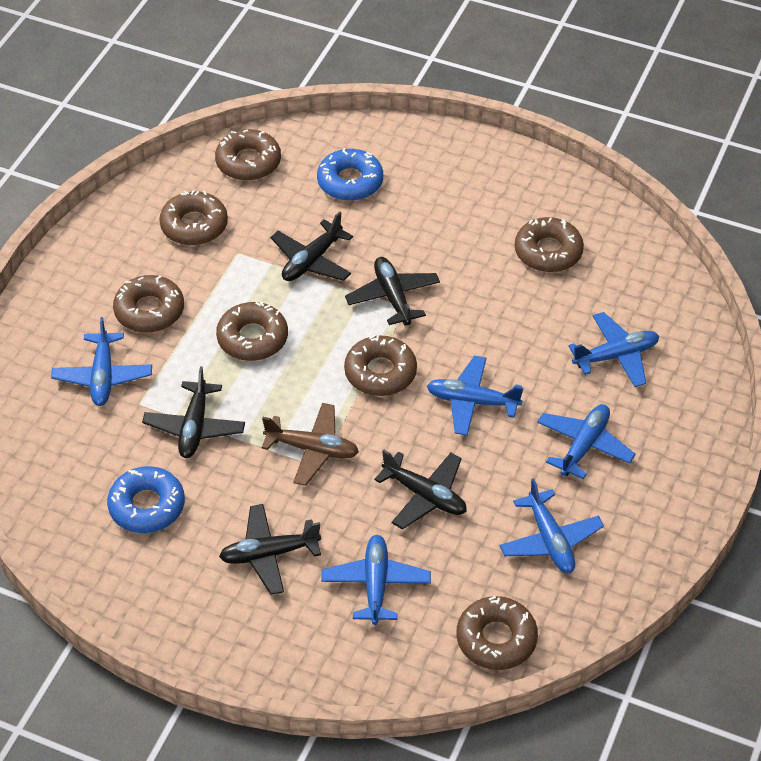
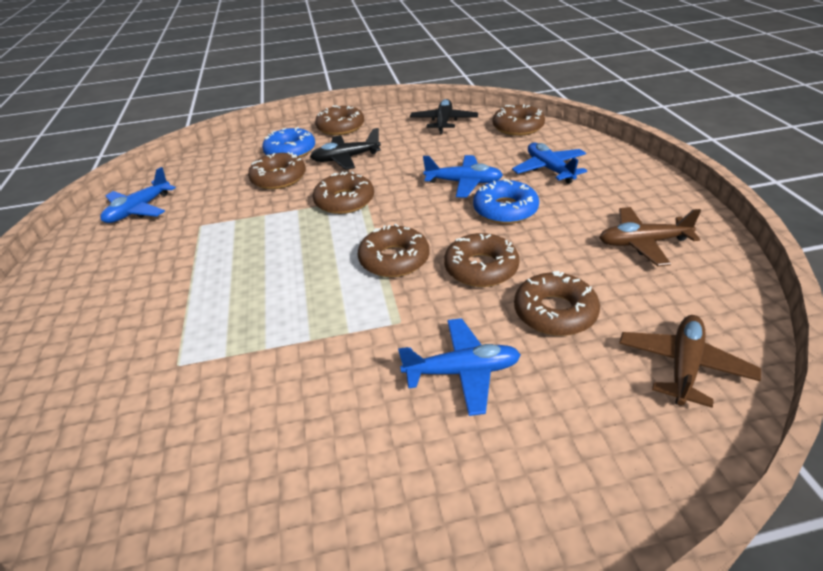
black plane: [142,367,245,458] [219,504,321,595] [270,211,353,281] [345,257,440,326] [374,450,467,530] = 5 -> [310,128,381,170] [410,99,478,134] = 2
blue plane: [51,317,152,406] [321,535,431,625] [427,356,523,436] [500,478,604,573] [537,404,636,479] [568,312,659,387] = 6 -> [101,167,176,223] [398,318,521,416] [423,155,503,198] [512,143,587,184] = 4
brown plane: [262,403,359,486] = 1 -> [599,207,701,267] [619,315,761,408] = 2

